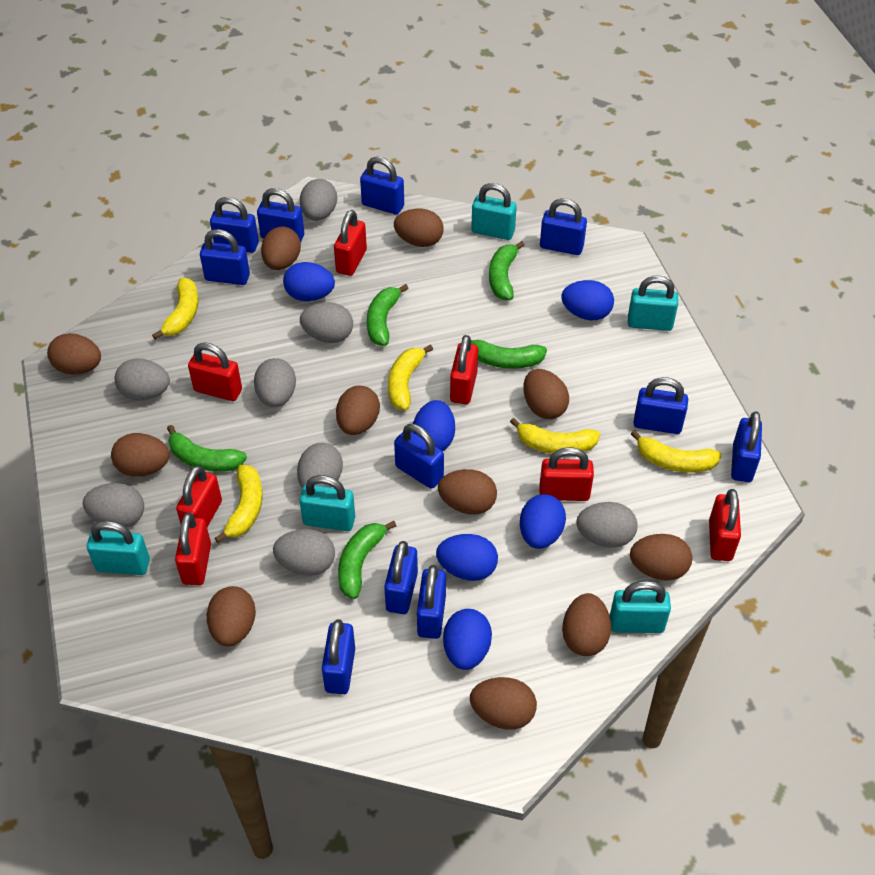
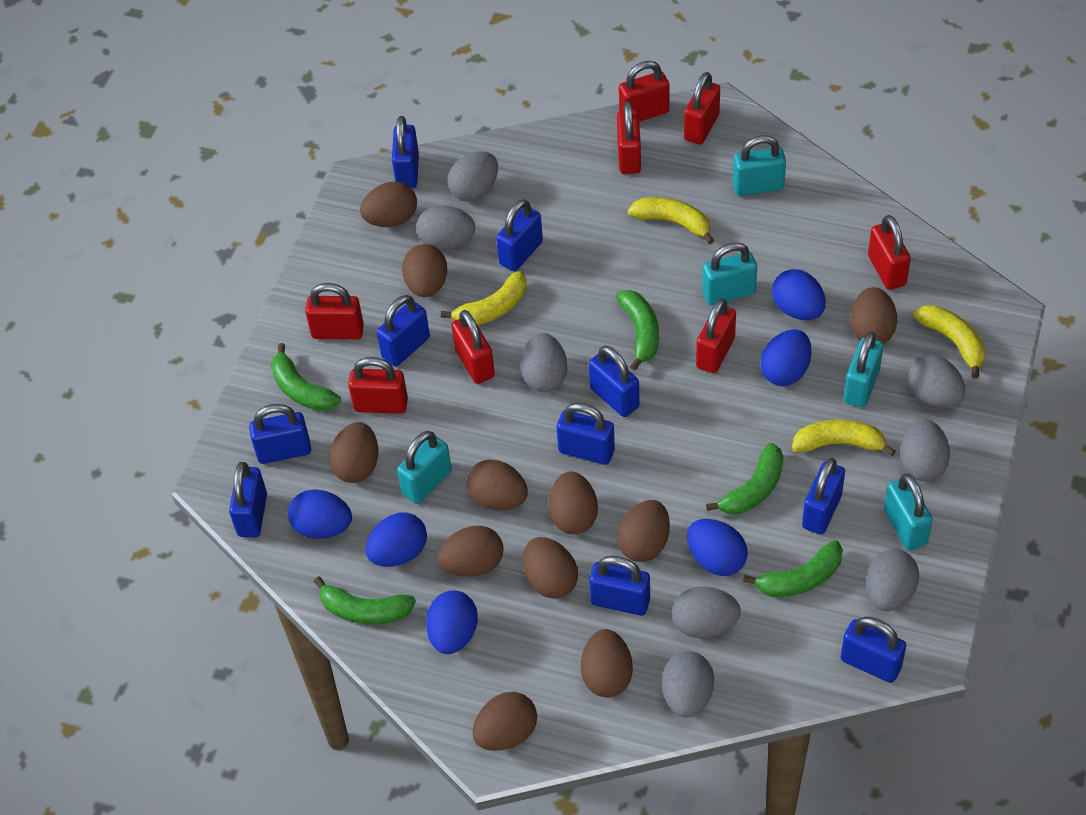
blue padlock: [200,229,250,285] [210,197,259,253] [257,188,304,242] [322,619,355,694] [360,157,404,215] [384,541,418,614] [394,424,444,489] [417,565,446,639] [540,198,587,255] [634,377,688,434] [731,411,762,482] = 11 -> [229,462,267,537] [249,404,311,464] [377,295,430,367] [392,116,419,188] [496,199,543,271] [556,403,615,465] [589,346,640,417] [589,556,650,616] [802,458,845,535] [840,617,906,683] = 10
red padlock: [175,513,211,585] [176,466,222,527] [188,342,242,401] [334,210,367,276] [450,335,478,404] [539,447,594,501] [709,489,741,561] = 7 -> [305,283,364,339] [348,357,408,414] [451,310,495,384] [617,101,641,174] [619,61,669,121] [684,72,720,145] [696,298,736,373] [868,215,911,290] = 8
yellow banana: [152,278,199,340] [215,465,263,543] [388,344,433,411] [510,418,600,454] [631,430,722,473] = 5 -> [441,271,527,325] [628,197,714,244] [792,420,896,456] [913,305,985,378] = 4

